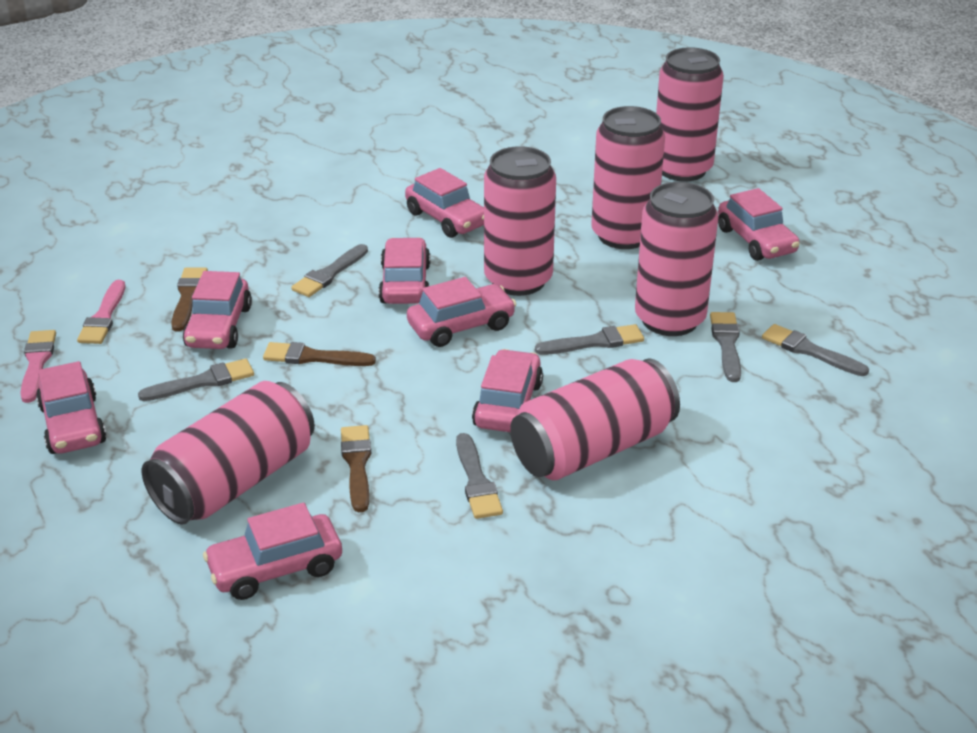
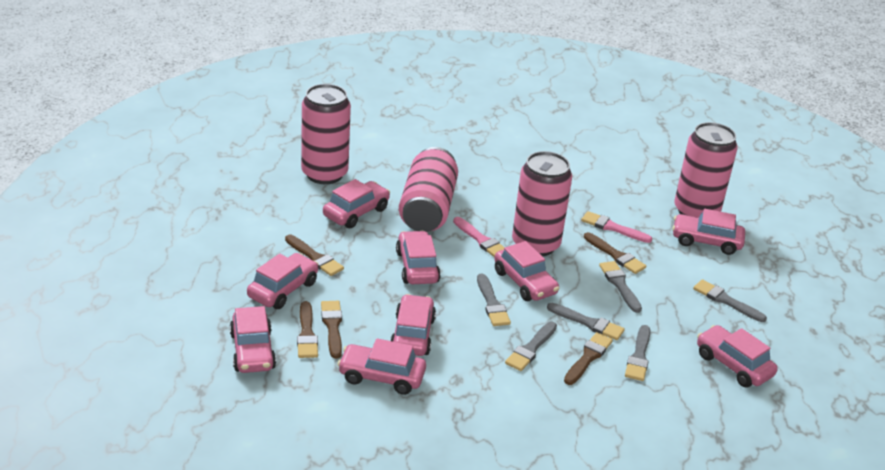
brown brush: [171,268,208,332] [263,342,376,366] [341,425,371,512] = 3 -> [285,235,344,276] [297,301,318,358] [321,301,342,359] [564,332,613,385] [584,232,646,274] = 5
pink can: [142,381,315,525] [484,146,556,296] [510,358,680,480] [592,106,665,249] [635,182,718,336] [656,47,724,181] = 6 -> [301,84,351,184] [399,147,458,232] [512,151,572,256] [674,122,737,218] = 4
pink car: [36,361,106,454] [183,271,252,349] [203,502,342,600] [378,237,431,304] [405,168,484,238] [407,277,516,347] [472,349,543,432] [718,188,800,261] = 8 -> [230,306,276,373] [247,253,319,309] [323,179,390,228] [337,338,426,395] [390,294,436,356] [396,231,441,284] [494,241,559,301] [672,209,745,255] [697,325,778,387] = 9

